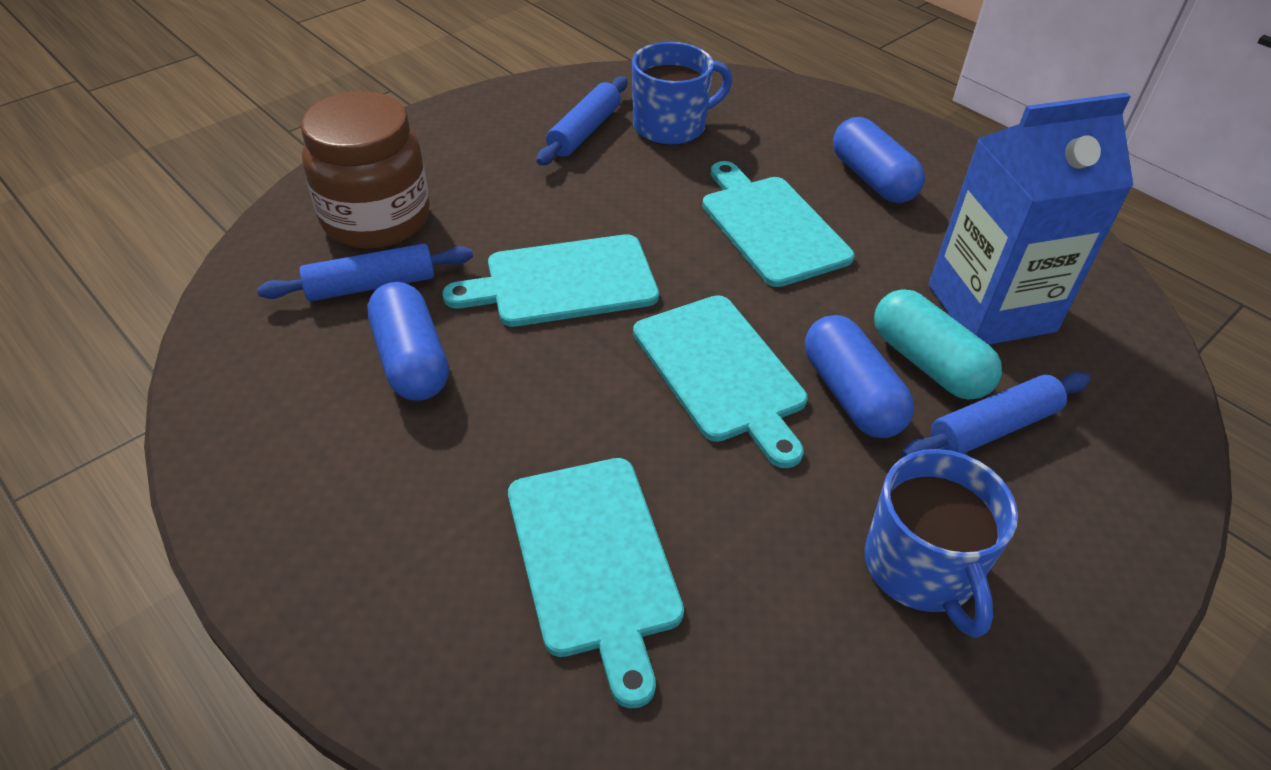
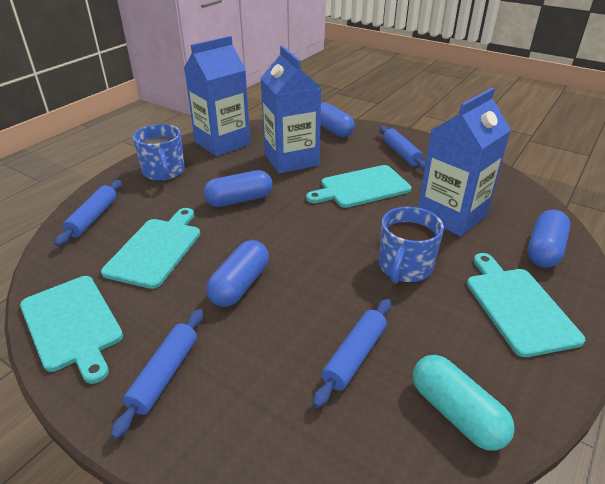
blue capsule: [367,282,449,401] [805,315,914,438] [833,117,925,203] = 3 -> [204,170,273,207] [206,240,269,307] [320,102,355,137] [528,210,571,268] = 4
blue carton: [928,93,1133,345] = 1 -> [184,36,251,156] [261,46,322,174] [418,88,511,236] = 3
blue rolling pin: [257,244,473,301] [537,77,627,165] [902,372,1090,457] = 3 -> [54,180,122,246] [111,309,203,439] [313,299,391,408] [379,126,426,170] = 4
brown jar: [301,91,430,248] = 1 -> none = 0

